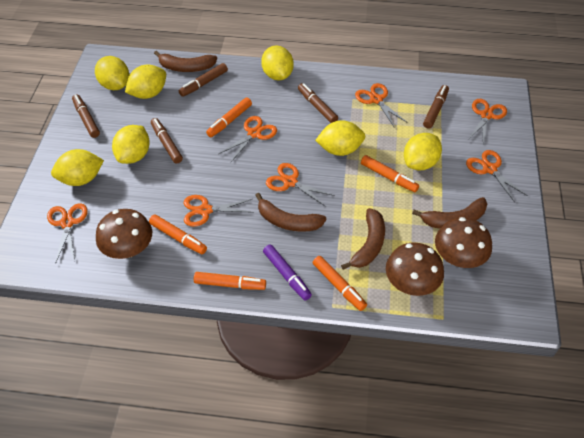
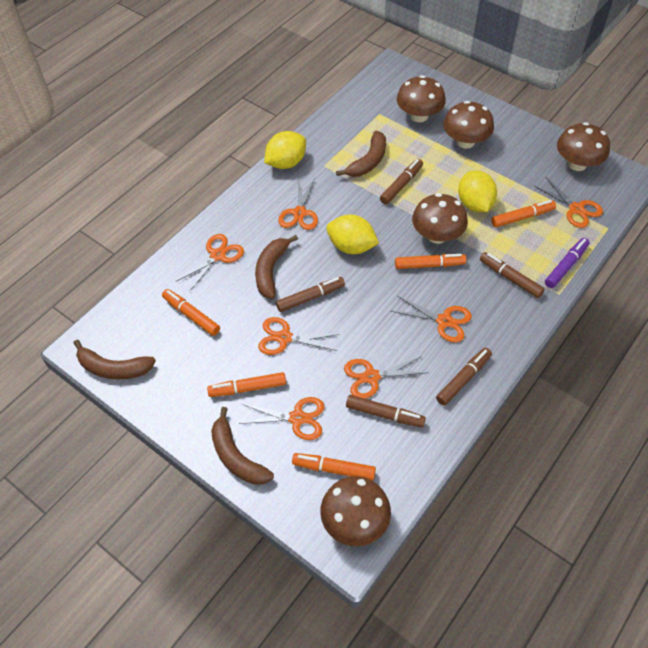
brown mushroom: [96,209,152,259] [386,242,444,296] [435,217,492,268] = 3 -> [320,476,391,546] [397,75,446,122] [412,193,468,244] [443,101,494,149] [557,122,610,171] = 5
yellow lemon: [51,149,104,186] [95,56,129,90] [112,125,150,164] [125,65,166,99] [261,46,294,80] [315,120,365,156] [404,133,442,170] = 7 -> [264,131,306,169] [326,215,379,254] [458,170,497,212] = 3

